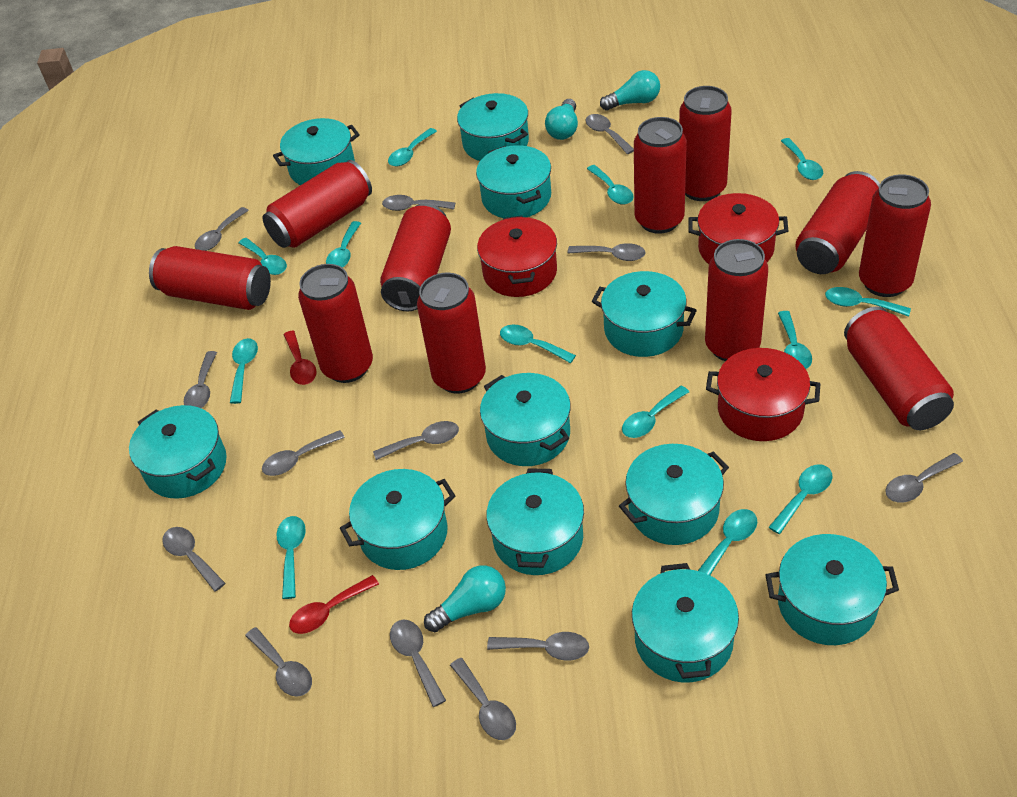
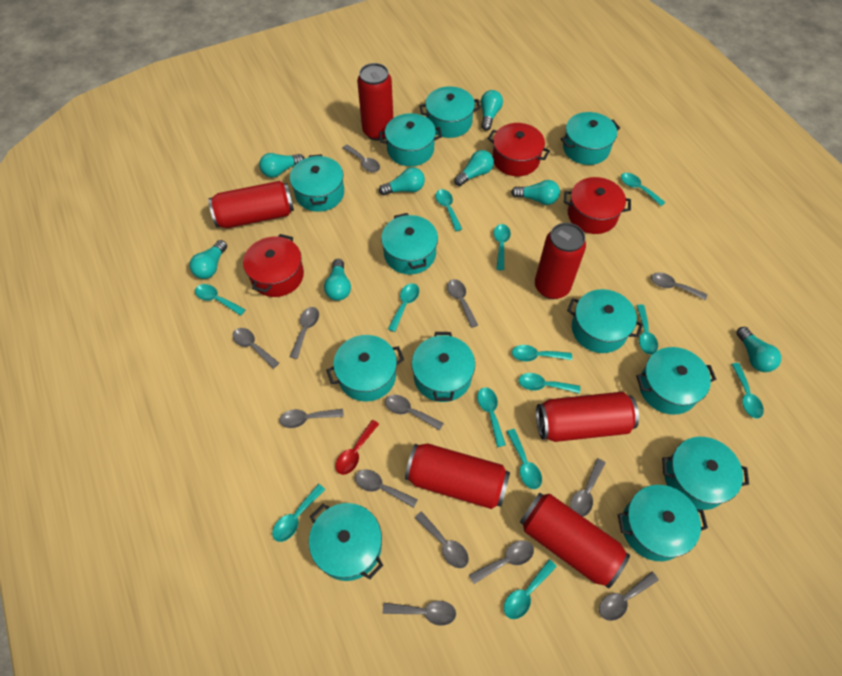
red can: [149,246,271,310] [262,160,372,248] [298,264,373,383] [380,204,451,311] [417,273,486,393] [634,117,687,234] [679,86,732,201] [705,239,768,361] [795,171,880,274] [844,306,954,430] [859,174,931,297] = 11 -> [208,181,294,228] [357,63,393,141] [405,443,510,509] [520,493,630,589] [535,223,586,299] [536,392,639,442] = 6
red spoon: [284,331,317,385] [289,575,379,634] = 2 -> [336,420,379,475] = 1
turquoise light bulb: [424,565,506,632] [545,99,578,140] [600,70,660,110] = 3 -> [189,240,227,279] [259,153,304,178] [324,259,351,301] [379,167,425,196] [454,150,494,186] [481,90,503,131] [511,180,560,205] [736,327,781,372] = 8
turquoise pot: [129,405,227,499] [273,118,360,185] [340,469,455,570] [457,93,529,161] [476,145,551,218] [480,373,571,466] [486,468,584,575] [592,271,697,357] [619,444,729,545] [632,563,739,683] [766,534,899,645] = 11 -> [290,154,344,212] [309,503,383,581] [326,335,404,402] [379,113,442,166] [381,213,438,274] [412,332,475,402] [419,86,481,138] [561,112,620,165] [567,289,643,353] [618,485,708,561] [636,347,716,415] [662,437,749,510] = 12

